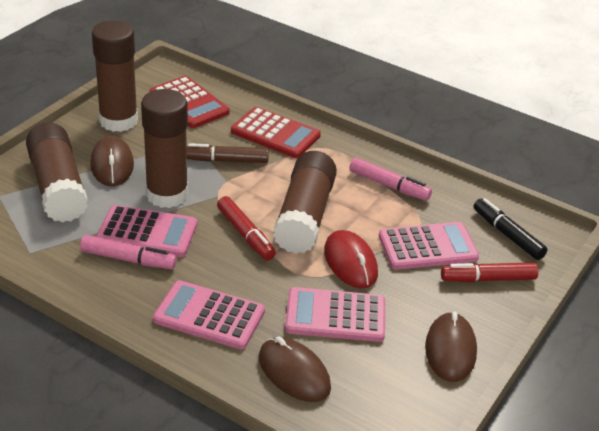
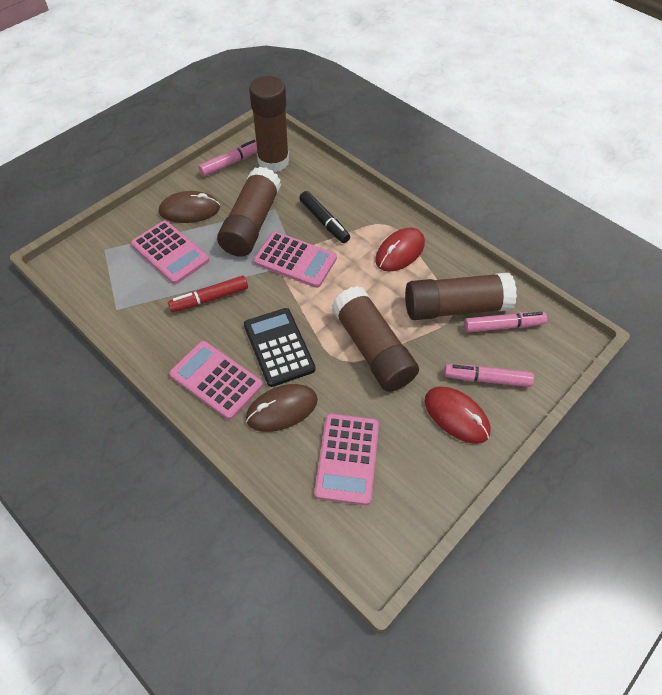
black calculator: none = 0 -> [244,308,315,387] = 1
brown marker: [187,143,269,163] = 1 -> none = 0
brown mouse: [90,136,134,186] [259,336,331,402] [425,311,477,382] = 3 -> [159,191,220,223] [246,384,318,432] = 2
pink marker: [80,235,177,269] [349,158,432,201] = 2 -> [198,140,257,177] [444,364,534,387] [464,312,547,333] = 3
red calculator: [150,76,230,128] [231,107,321,158] = 2 -> none = 0
red marker: [217,196,276,261] [441,262,538,282] = 2 -> [168,276,248,312] = 1
red mouse: [324,230,378,288] = 1 -> [375,228,425,272] [425,387,490,444] = 2

